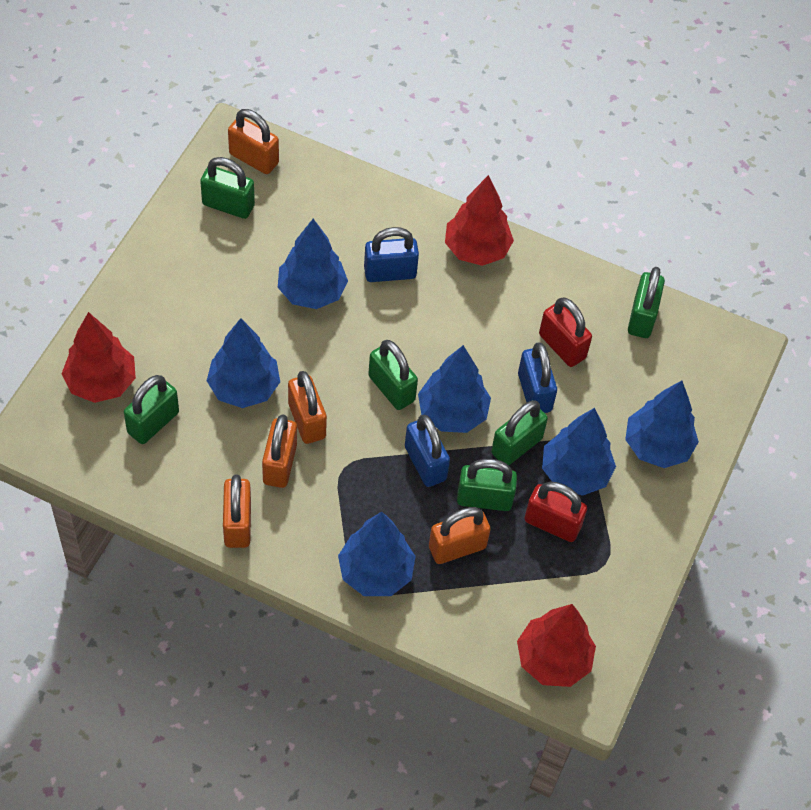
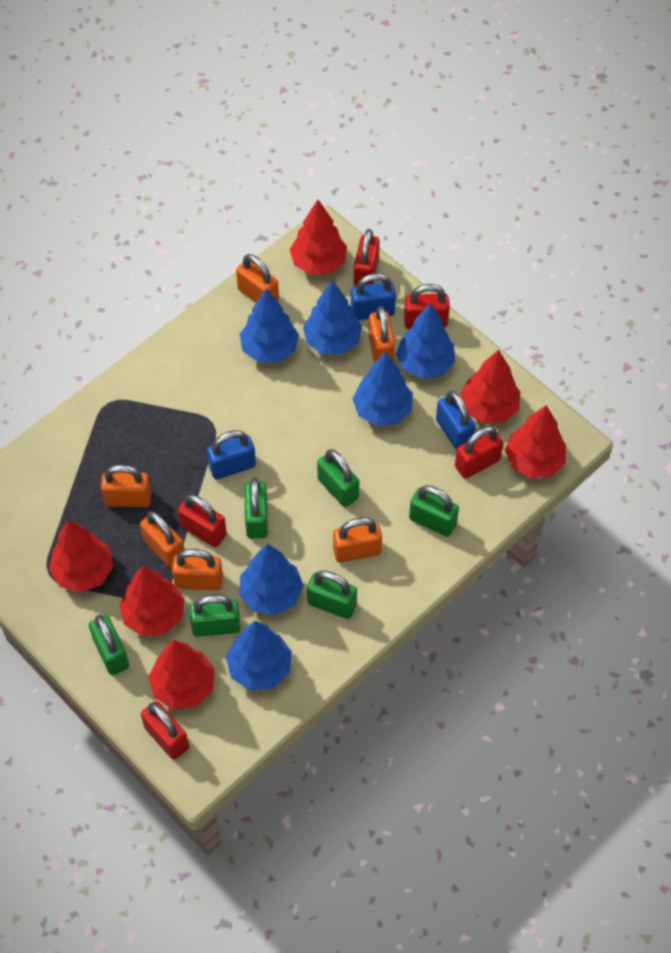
orange padlock: [223,475,251,548] [228,109,279,174] [262,414,297,488] [288,371,327,444] [429,507,491,564] = 5 -> [101,465,151,507] [140,511,184,568] [172,549,223,591] [236,254,279,303] [333,517,382,563] [368,306,395,363] = 6
red padlock: [525,482,587,542] [539,297,592,367] = 2 -> [141,701,189,759] [178,494,227,547] [354,229,380,286] [404,284,450,329] [455,426,503,479] = 5
red tree: [62,312,136,403] [445,175,514,266] [517,604,596,687] = 3 -> [49,520,113,593] [119,566,185,636] [148,640,215,709] [290,200,347,275] [460,350,520,424] [505,405,566,479] = 6

